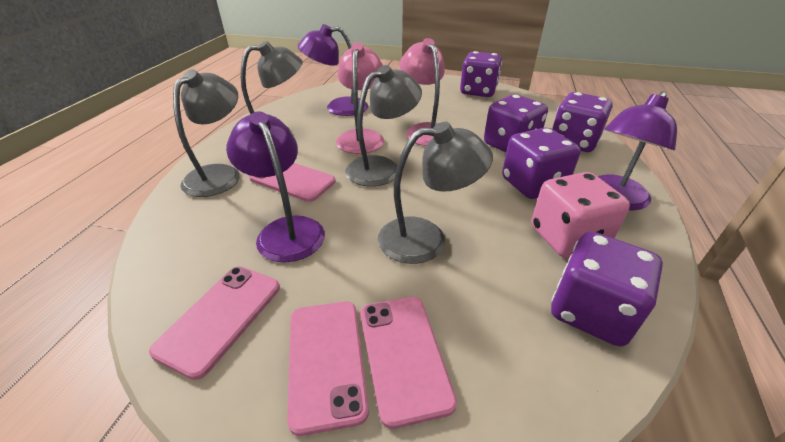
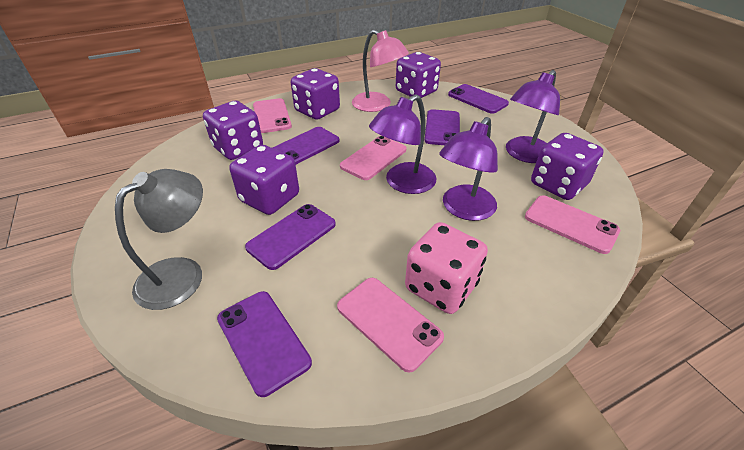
grey lamp: [173,69,240,197] [241,41,303,130] [345,65,422,187] [378,122,493,264] = 4 -> [115,169,203,310] = 1
pink lamp: [336,42,384,154] [400,38,445,146] = 2 -> [352,29,409,112] = 1
purple phone: none = 0 -> [217,291,312,397] [245,204,336,270] [273,127,339,164] [424,109,460,145] [448,84,509,114] = 5

